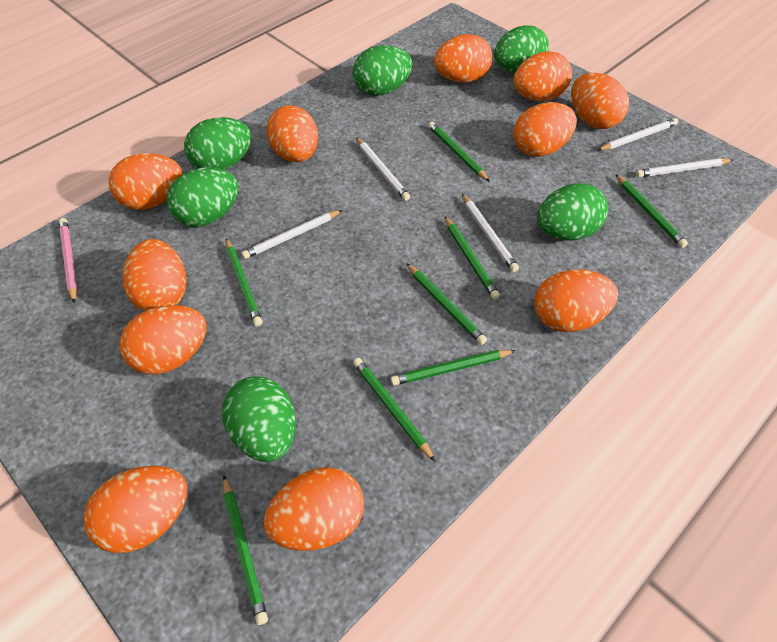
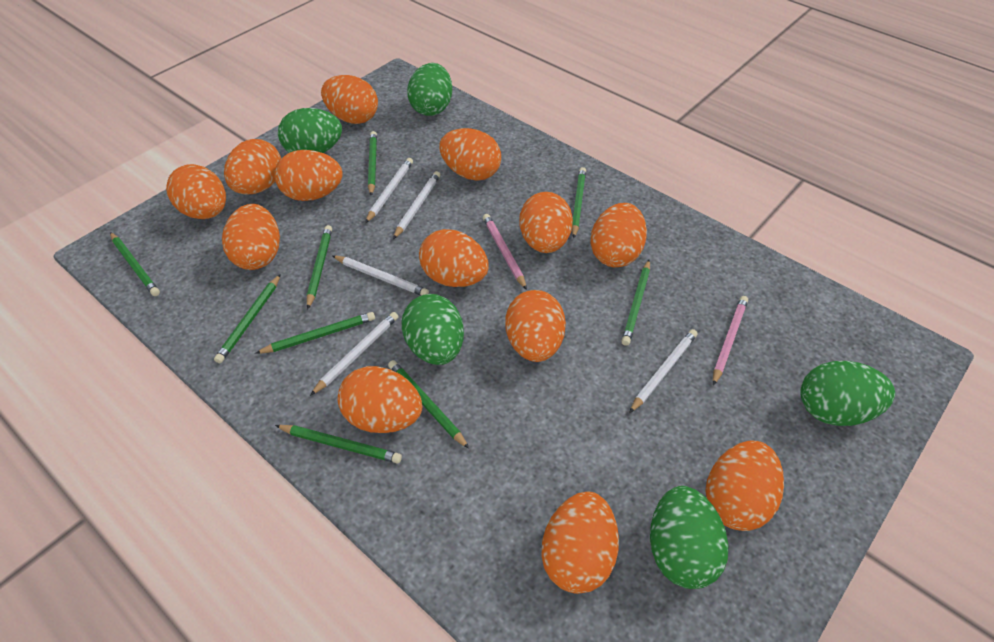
green egg: [167,167,238,227] [184,117,252,170] [222,376,296,462] [353,45,412,96] [494,25,549,74] [537,183,608,240] = 6 -> [278,108,342,153] [402,294,464,365] [407,63,452,116] [650,486,728,589] [800,361,895,426] = 5
green pencil: [223,476,268,625] [226,238,263,326] [353,358,435,461] [390,350,516,386] [406,263,487,345] [428,122,490,182] [444,216,500,300] [615,174,688,248] = 8 -> [110,232,160,296] [214,274,281,363] [255,312,375,354] [275,425,402,464] [307,225,332,310] [368,131,377,196] [388,360,469,449] [572,167,586,238] [621,260,650,346] = 9
orange egg: [83,466,187,553] [109,153,183,210] [120,305,207,374] [123,239,187,311] [264,467,364,551] [266,105,318,162] [434,34,492,83] [513,51,572,101] [513,102,577,157] [534,269,618,332] [571,73,629,129] = 11 -> [166,164,226,219] [222,204,280,270] [224,139,281,194] [274,150,343,201] [321,75,378,124] [338,366,422,433] [419,229,489,287] [439,128,501,181] [505,290,566,362] [520,192,573,253] [541,492,619,594] [590,203,647,267] [705,440,784,531] = 13
pink pencil: [59,218,77,303] = 1 -> [483,214,527,290] [713,296,748,386] = 2

